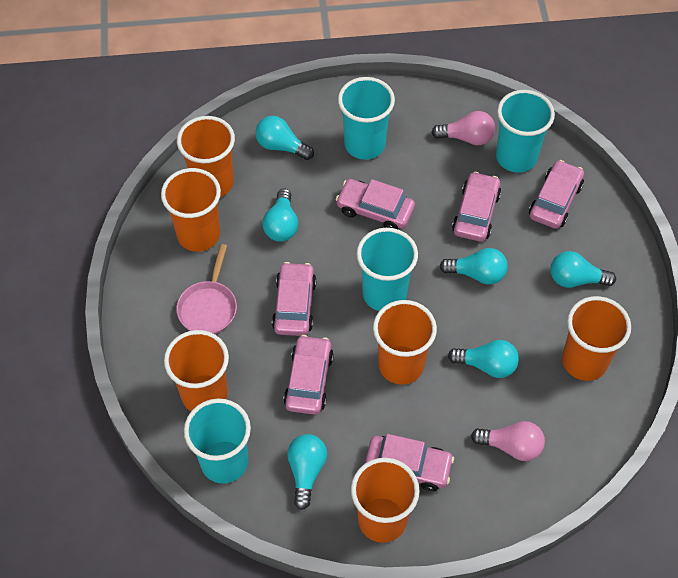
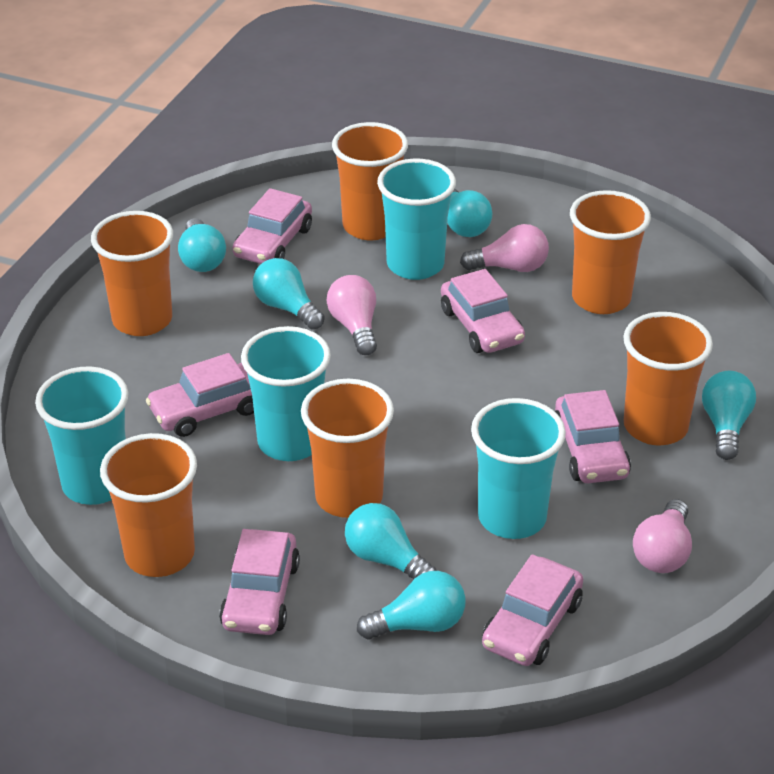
pink light bulb: [431,111,495,145] [471,421,545,461] = 2 -> [327,275,377,355] [460,224,549,272] [633,499,692,573] = 3
pink pan: [176,244,237,334] = 1 -> none = 0

